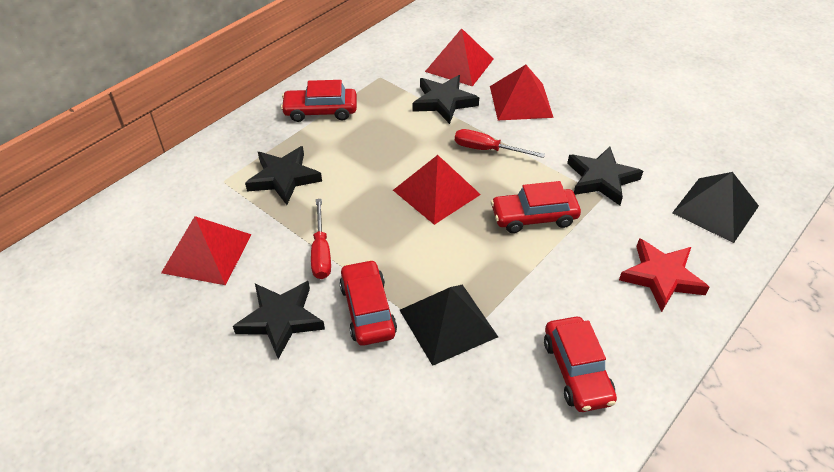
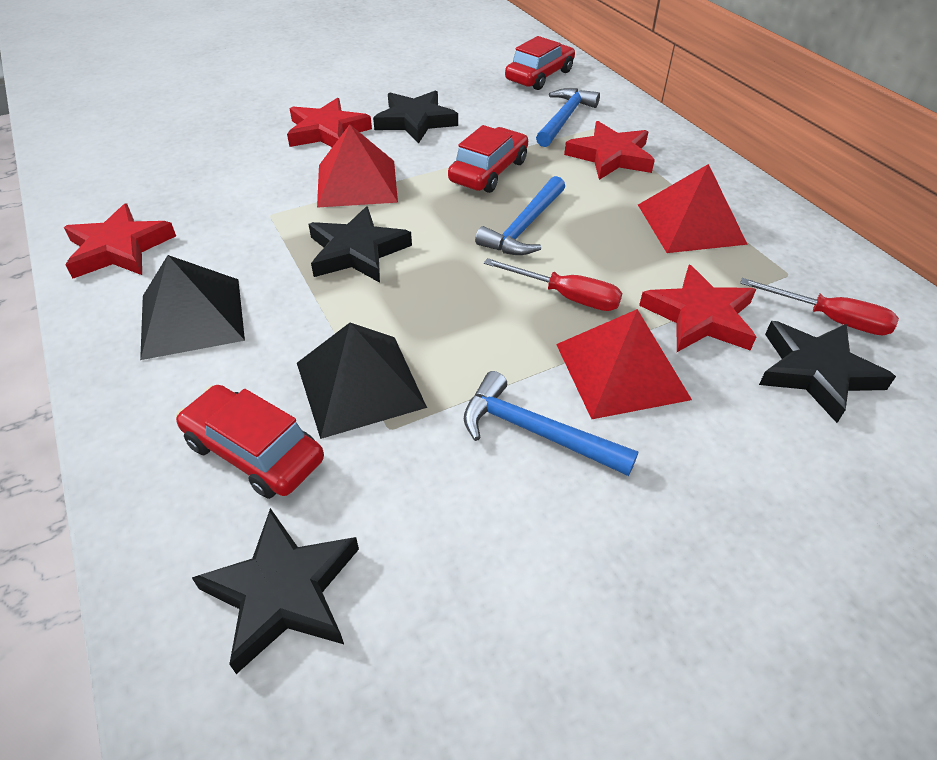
blue hammer: none = 0 -> [464,371,638,476] [475,176,565,255] [536,88,600,147] = 3
red car: [281,80,357,122] [339,260,397,346] [491,181,581,233] [544,317,617,412] = 4 -> [176,385,324,499] [448,125,528,193] [505,36,575,90] = 3
red pyramid: [161,216,252,285] [393,155,481,225] [425,28,494,87] [490,65,554,120] = 4 -> [317,124,398,208] [556,309,692,419] [638,164,748,253] = 3
red star: [619,238,710,312] = 1 -> [64,203,176,278] [287,98,372,147] [564,121,655,180] [639,265,756,352] = 4

